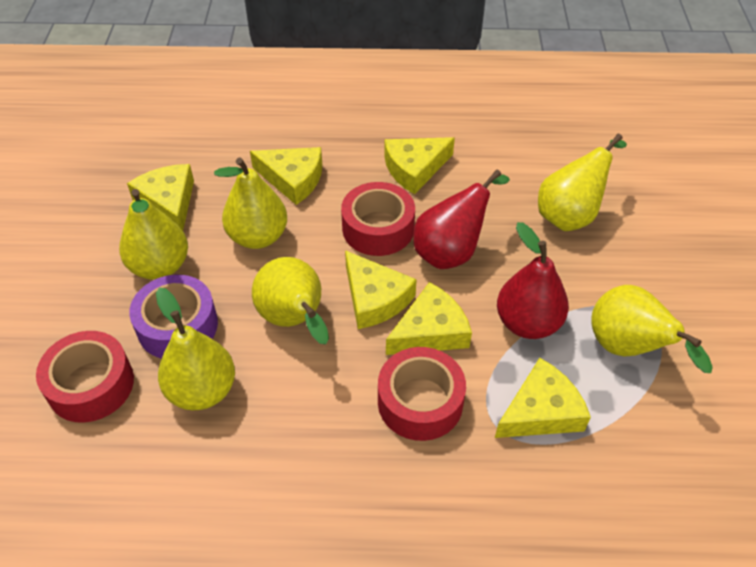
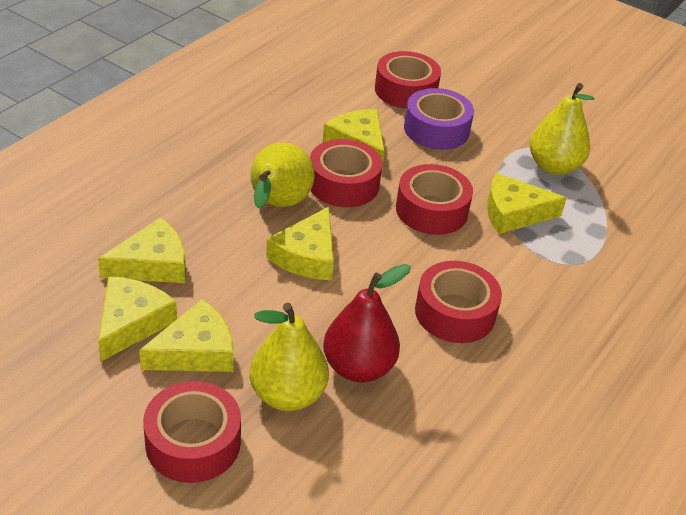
red pear: [413,170,510,269] [497,222,569,339] = 2 -> [323,264,411,382] = 1
red tape: [36,331,134,423] [341,182,415,256] [378,347,466,441] = 3 -> [143,381,241,483] [310,139,382,207] [375,51,441,109] [396,164,473,235] [415,261,502,343] = 5
yellow pear: [119,189,188,280] [156,288,235,411] [214,157,287,249] [252,257,329,344] [538,134,627,231] [591,285,713,373] = 6 -> [250,143,315,208] [250,303,329,411] [530,83,595,175] = 3

